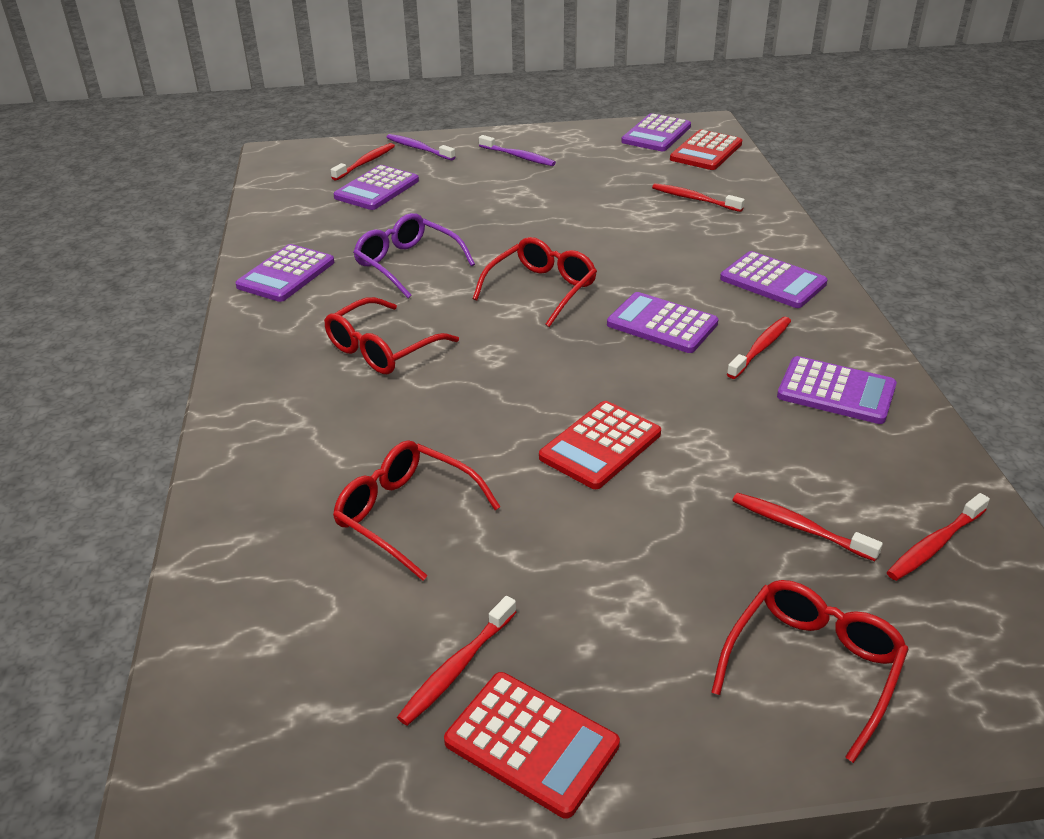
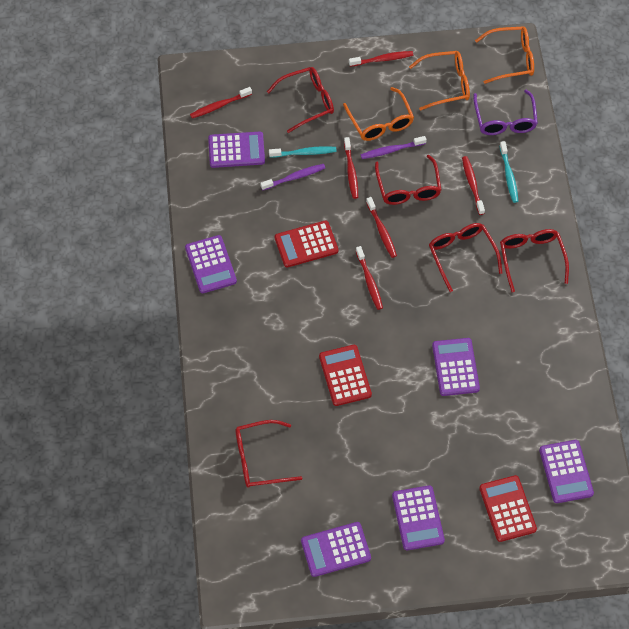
orange glasses: none = 0 -> [343,87,414,141] [409,51,470,111] [475,27,534,84] = 3
red glasses: [324,297,459,374] [333,440,500,581] [473,237,597,327] [711,580,909,763] = 4 -> [235,420,303,488] [267,67,334,133] [375,155,441,205] [429,223,502,292] [500,229,569,292] = 5
turquoise toothbrush: none = 0 -> [269,146,337,158] [499,141,518,203] = 2

